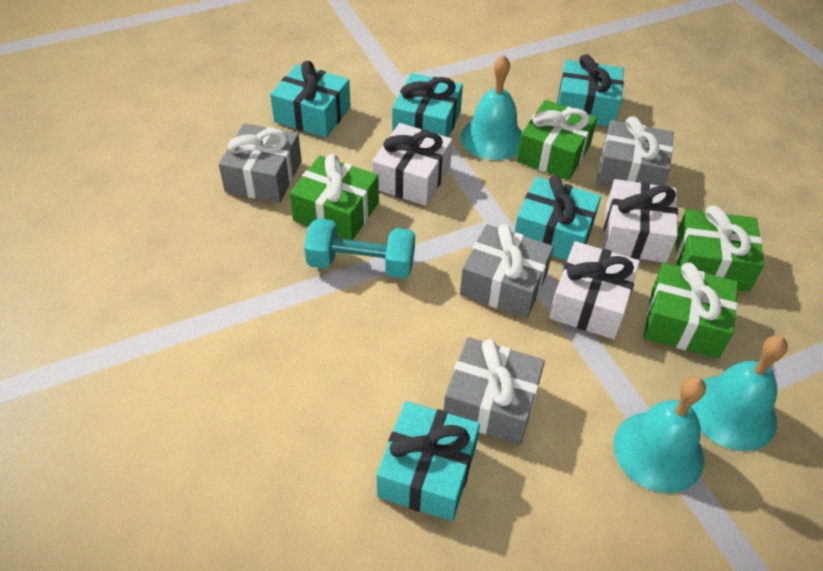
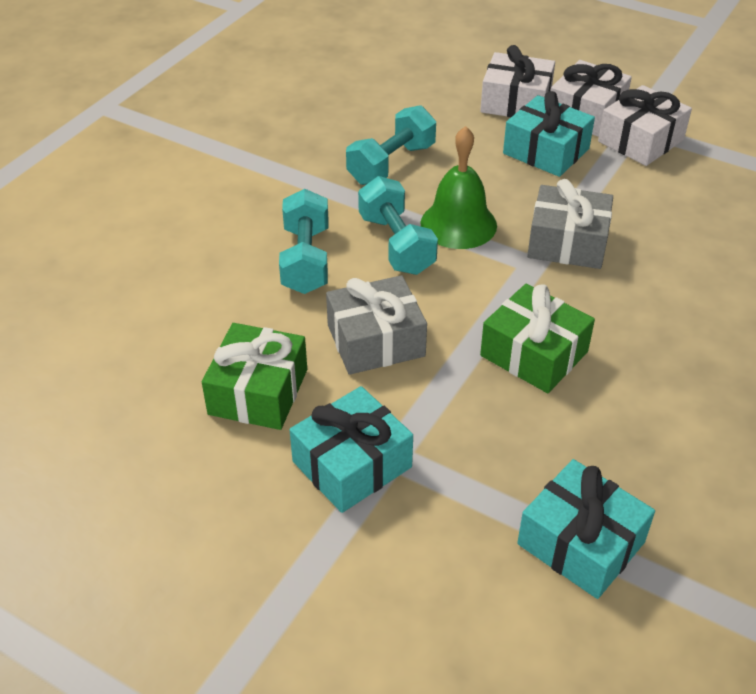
green bell: none = 0 -> [421,126,497,249] = 1
green gift: [289,154,379,240] [517,100,597,180] [644,263,738,359] [675,205,765,291] = 4 -> [202,323,307,430] [480,283,595,393] = 2
grey gift: [219,123,302,203] [443,337,545,445] [460,224,554,318] [597,116,674,187] = 4 -> [326,275,427,375] [527,179,613,269] = 2
turquoise bell: [461,55,522,160] [613,376,706,493] [690,335,788,451] = 3 -> none = 0
turquoise dumbbell: [304,218,415,279] = 1 -> [279,189,328,294] [346,105,436,185] [358,176,438,275] = 3
turquoise gift: [270,61,351,138] [376,401,480,521] [392,73,463,137] [514,175,601,260] [557,54,624,126] = 5 -> [289,386,413,513] [503,91,595,177] [517,459,655,599] = 3

